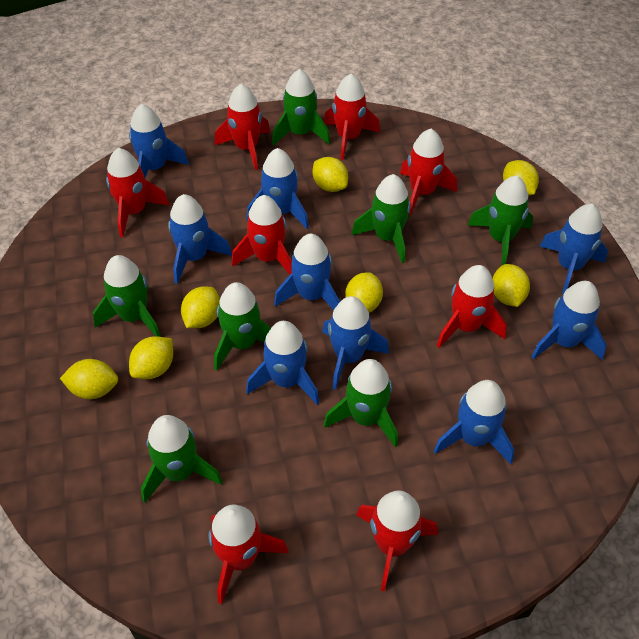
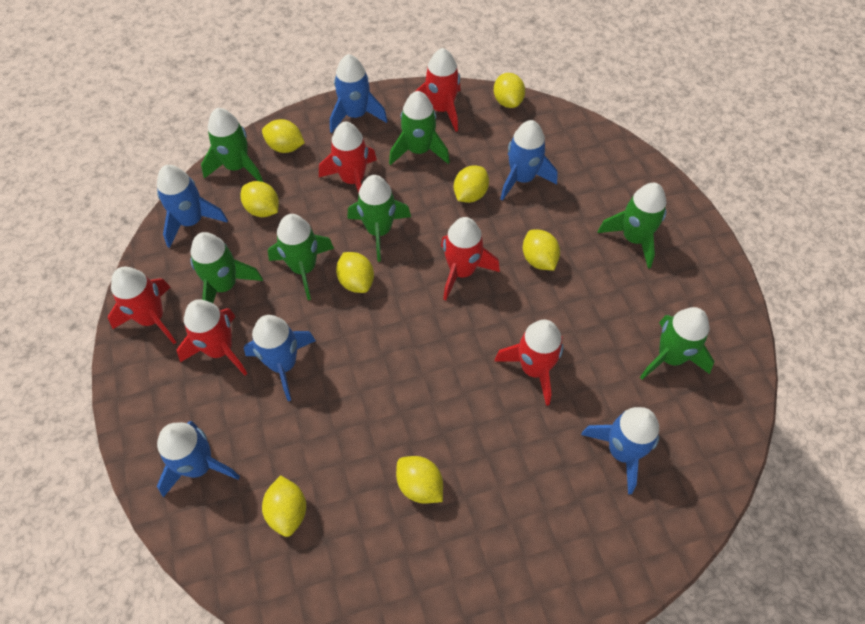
blue rocket: [129,104,189,178] [168,194,232,284] [246,321,319,405] [247,148,309,229] [274,234,340,310] [322,296,389,390] [434,380,514,464] [531,281,607,360] [539,204,608,294] = 9 -> [157,165,228,248] [157,421,240,497] [244,315,316,401] [330,54,387,133] [500,120,558,201] [581,407,659,494] = 6
red rocket: [106,148,170,237] [209,504,288,604] [214,84,270,170] [232,195,292,275] [324,74,380,160] [356,491,438,592] [400,129,457,216] [437,265,507,348] = 8 -> [108,267,176,344] [177,299,247,375] [319,122,377,193] [416,48,461,132] [441,217,500,300] [495,320,564,406] = 6
yellow lemon: [60,359,118,399] [129,336,173,379] [181,287,220,328] [313,157,348,192] [345,272,383,313] [493,264,530,307] [503,160,539,196] = 7 -> [241,181,279,217] [262,119,305,153] [262,475,306,537] [336,252,374,293] [396,456,443,504] [454,165,489,203] [494,73,525,108] [523,230,560,270] = 8

